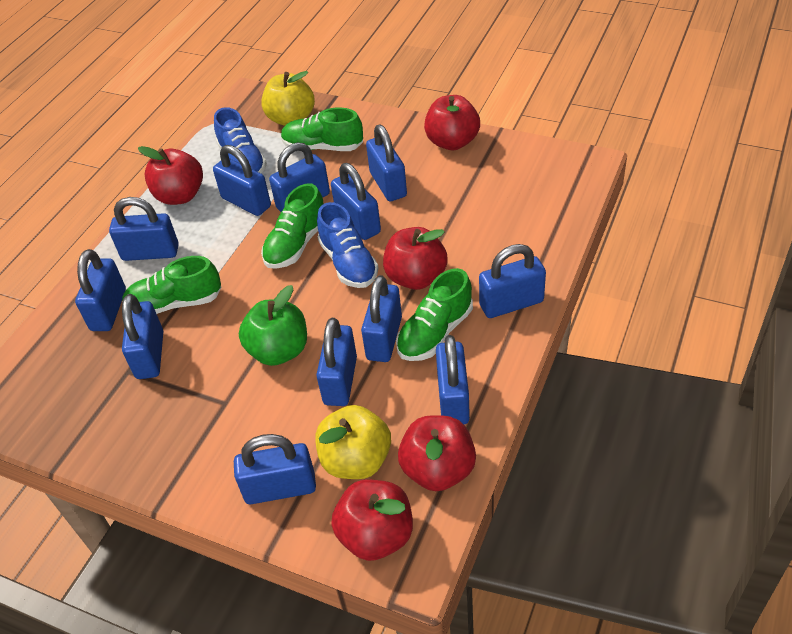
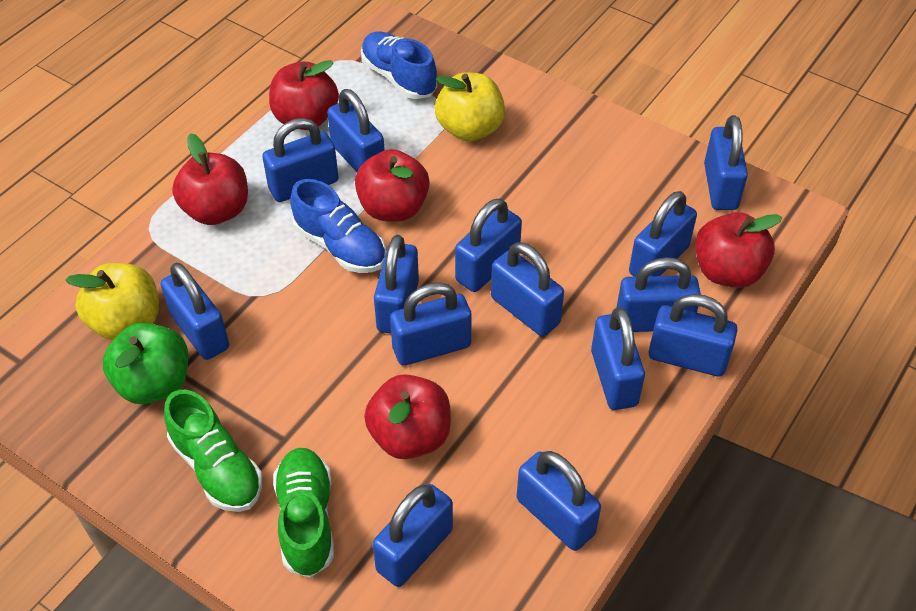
blue padlock: [75,249,126,331] [109,197,179,261] [122,294,163,379] [213,145,271,216] [234,434,316,504] [269,142,330,212] [316,318,357,406] [331,163,381,240] [361,275,402,362] [366,125,407,201] [436,335,470,424] [479,244,546,318] = 12 -> [160,263,229,360] [262,118,339,202] [327,89,385,172] [372,484,453,587] [374,235,419,334] [390,282,472,366] [455,198,522,292] [491,242,564,336] [517,451,601,551] [591,307,645,410] [617,257,701,332] [629,191,697,277] [649,294,737,377] [704,115,748,210] = 14
green shoe: [122,256,222,314] [261,183,324,269] [281,107,363,151] [396,268,473,361] = 4 -> [164,390,262,512] [273,448,334,578] = 2

